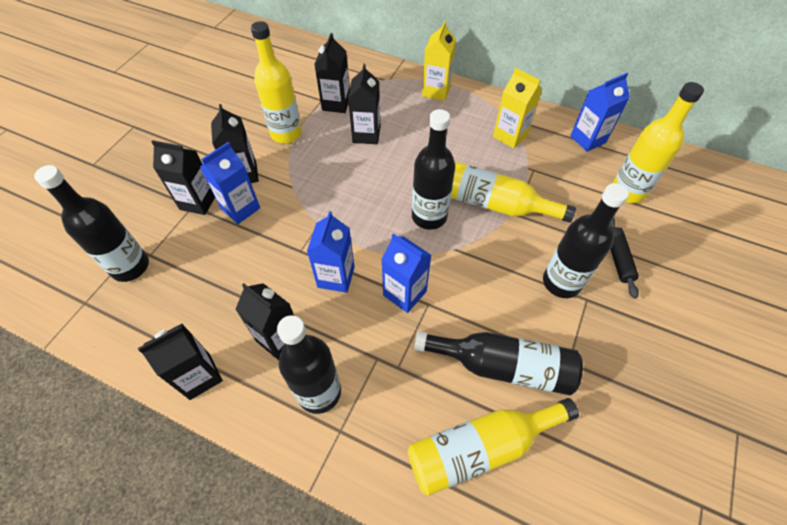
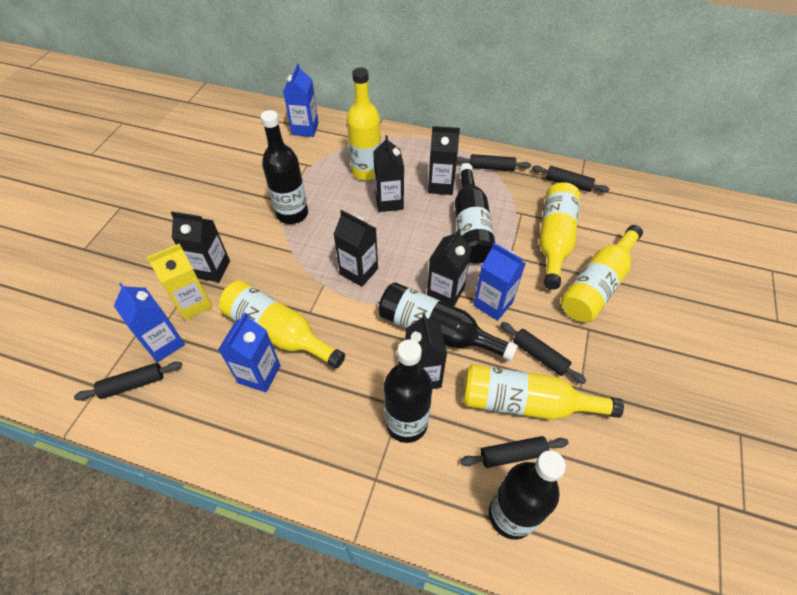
black rolling pin: [610,217,639,298] = 1 -> [74,361,182,400] [457,154,531,171] [460,436,569,468] [500,322,586,384] [532,165,610,193] = 5
yellow bottle: [251,21,302,143] [408,398,579,496] [451,161,576,223] [612,82,704,203] = 4 -> [219,280,345,369] [347,68,381,180] [463,364,624,420] [539,182,580,290] [561,225,643,322] = 5
yellow carton: [422,21,456,101] [493,68,542,149] = 2 -> [147,244,213,320] = 1

